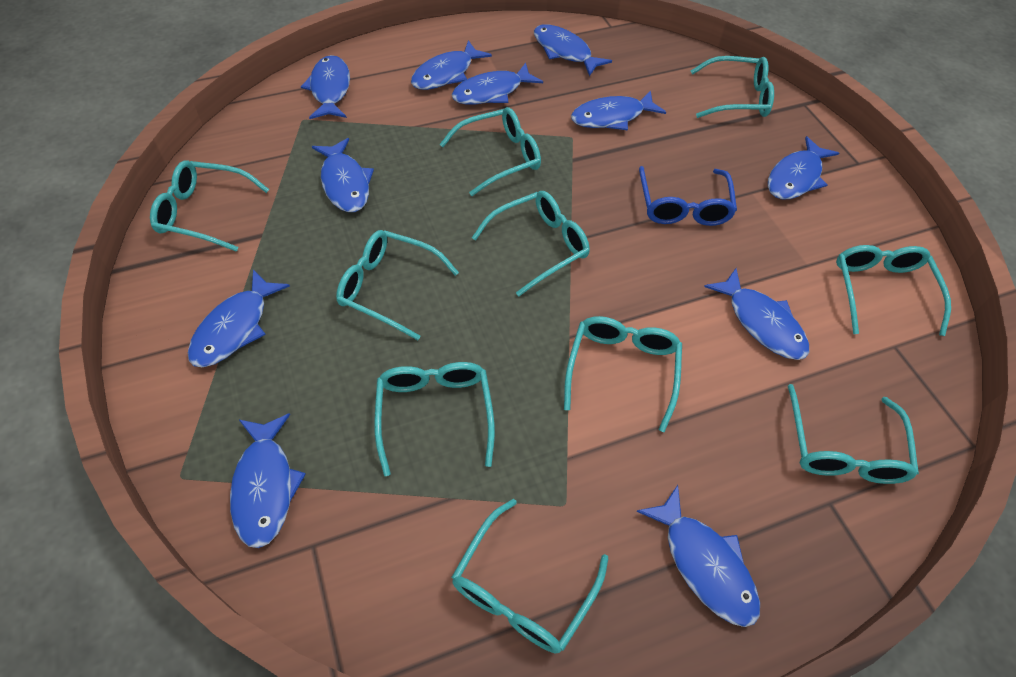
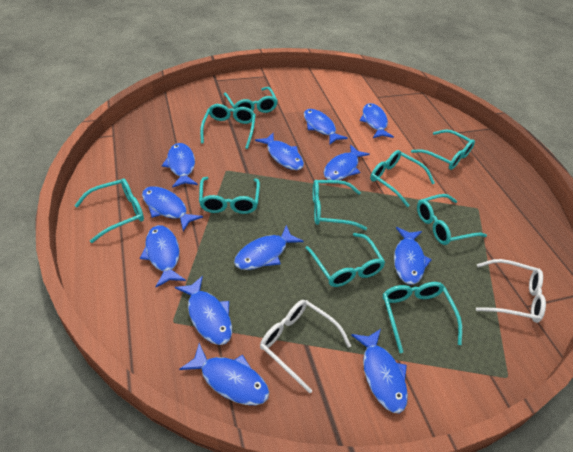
blue fish: [188,269,290,367] [230,413,306,548] [301,55,350,119] [312,138,374,212] [411,40,492,90] [452,63,543,105] [534,24,612,77] [571,90,666,130] [636,485,760,627] [704,268,809,360] [768,136,839,199] = 11 -> [140,225,186,287] [142,186,203,231] [162,143,198,188] [175,276,232,345] [179,343,269,405] [234,225,304,270] [255,133,304,170] [304,109,348,144] [324,145,370,180] [351,329,408,413] [360,103,394,138] [394,227,432,285] = 12
blue glasses: [639,166,737,226] = 1 -> none = 0
white glasses: none = 0 -> [260,300,351,394] [476,259,546,323] = 2

